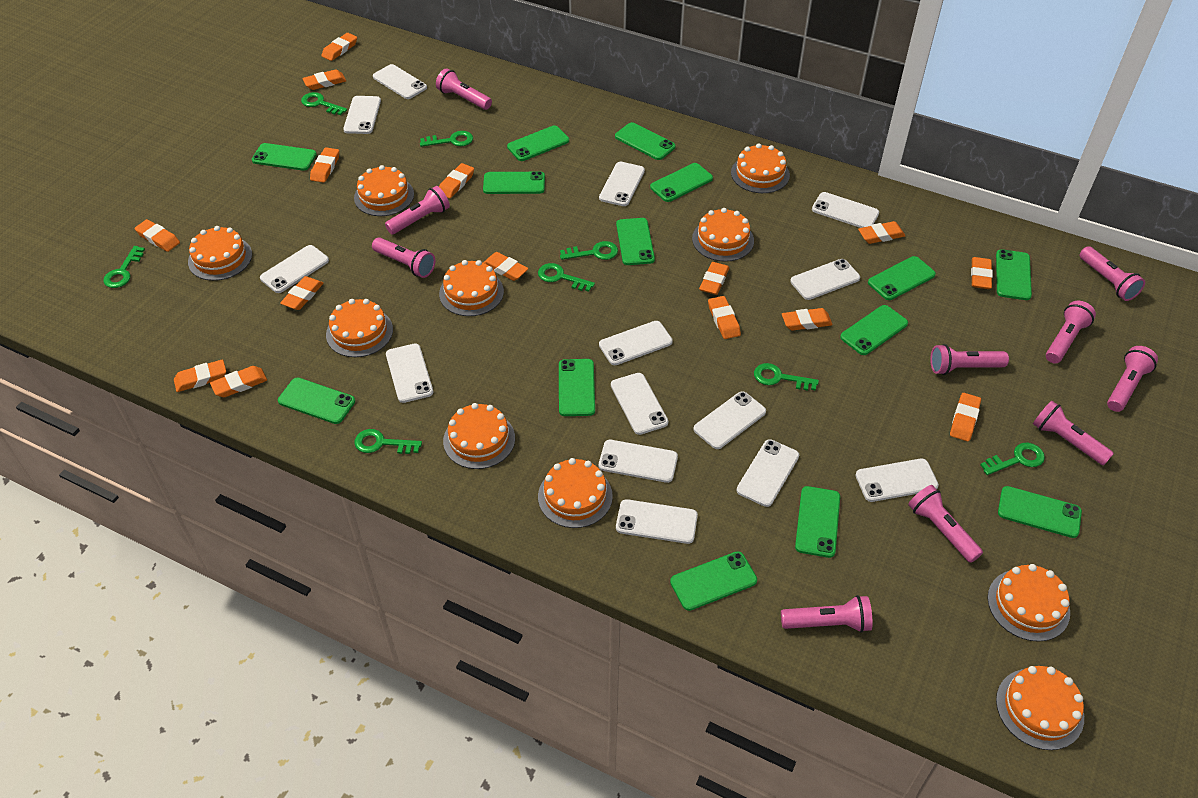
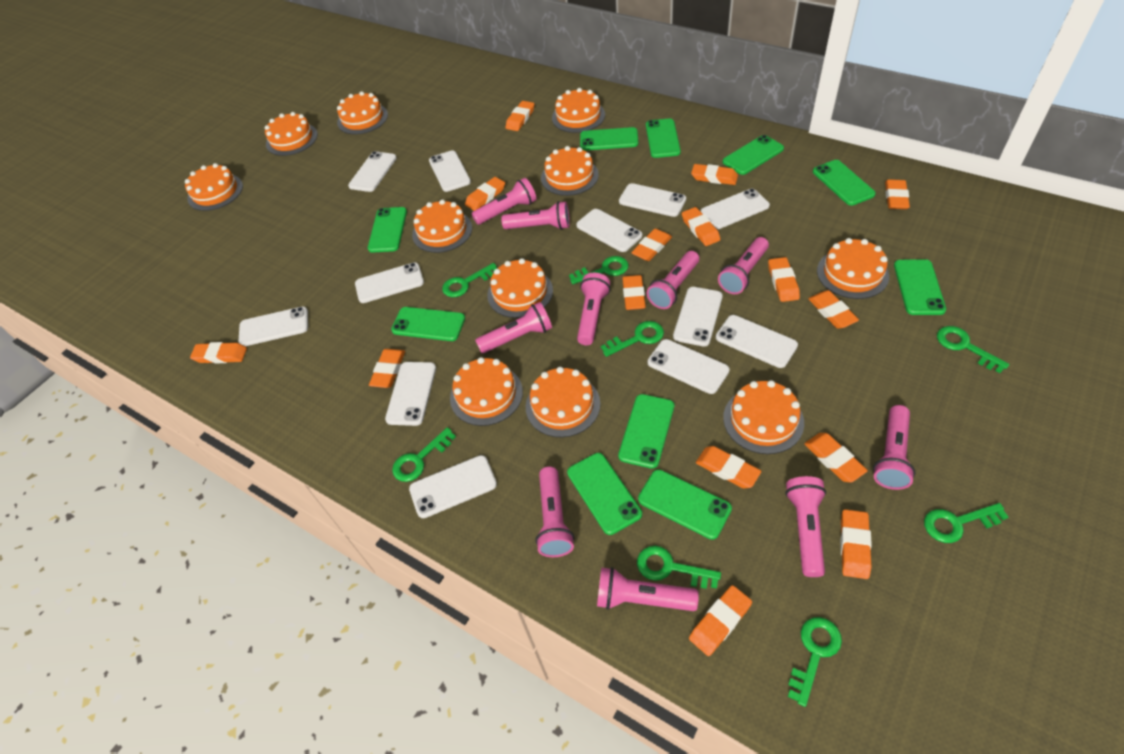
green phone: [252,143,317,171] [278,378,355,424] [483,171,545,194] [507,125,569,161] [559,359,595,416] [615,122,675,160] [616,218,655,265] [650,163,713,202] [670,551,757,611] [795,486,840,558] [840,305,908,355] [868,256,936,300] [996,249,1032,300] [998,486,1082,538] = 14 -> [368,207,407,253] [391,307,465,341] [567,453,642,535] [580,127,638,151] [618,394,674,469] [638,469,732,540] [646,118,681,158] [723,135,784,175] [813,160,876,206] [894,259,946,315] = 10
orange cake: [188,226,252,281] [326,299,393,357] [354,165,414,216] [439,260,504,316] [443,403,515,469] [538,458,613,528] [692,208,754,262] [731,143,790,193] [988,564,1070,642] [996,666,1084,750] = 10 -> [185,163,243,211] [265,112,318,156] [337,91,388,134] [412,199,472,253] [450,357,523,426] [487,258,553,318] [526,367,600,437] [541,146,599,196] [552,88,605,133] [723,380,804,454] [817,238,889,299] = 11
white phone: [260,245,329,293] [343,96,381,134] [373,64,427,99] [386,343,433,403] [599,162,645,206] [599,321,673,365] [599,440,678,483] [611,373,668,435] [616,499,698,544] [693,391,766,449] [736,439,799,507] [790,259,860,300] [812,192,879,228] [855,459,939,502] = 14 -> [238,306,308,346] [348,151,397,192] [355,262,424,303] [385,362,436,426] [409,455,497,518] [429,150,471,192] [576,209,642,252] [619,183,686,217] [648,339,730,394] [673,287,723,347] [701,188,770,229] [716,315,798,368] = 12

